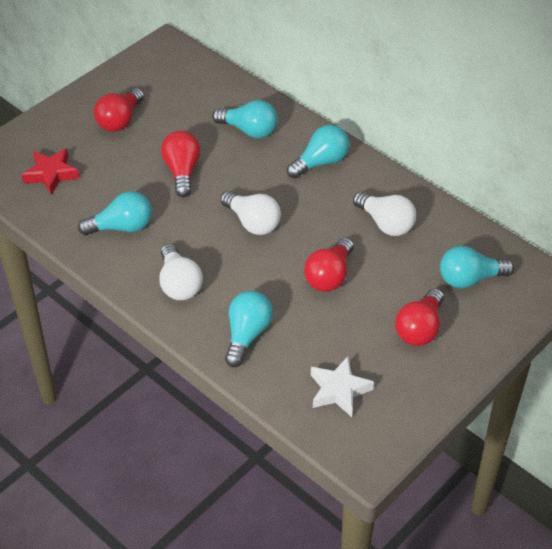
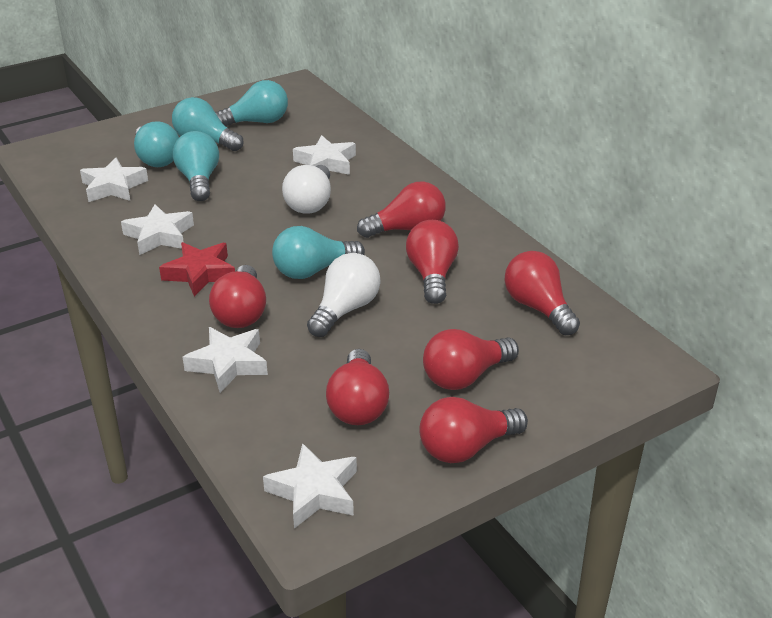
red light bulb: [94,88,144,132] [161,131,200,197] [304,238,354,292] [395,288,444,346] = 4 -> [209,265,266,328] [326,349,389,425] [357,181,446,238] [406,220,459,304] [419,397,528,463] [423,329,519,390] [505,251,580,335] = 7
white light bulb: [160,244,203,300] [220,191,281,235] [353,192,416,236] = 3 -> [282,165,331,214] [307,253,381,337] = 2
white star: [311,357,374,417] = 1 -> [80,158,148,202] [121,204,194,255] [183,327,268,393] [263,443,357,529] [293,135,356,175] = 5

